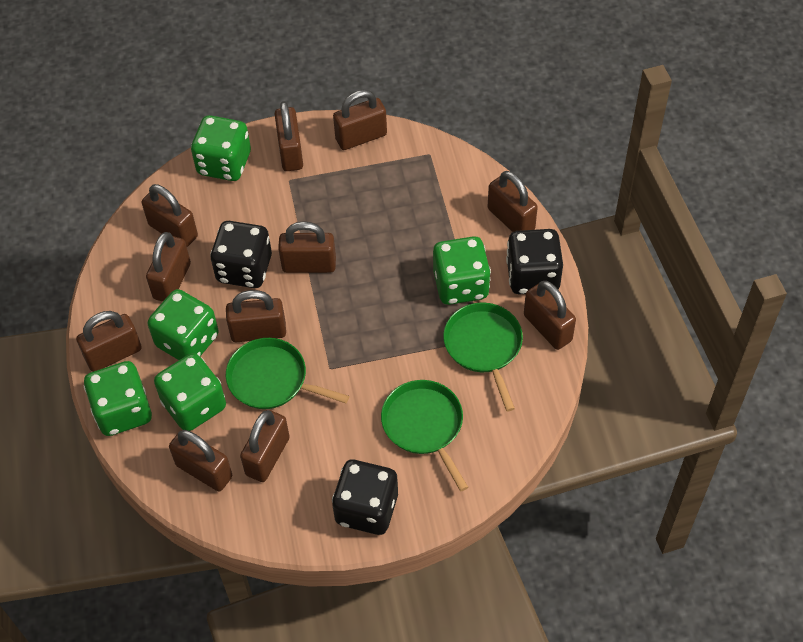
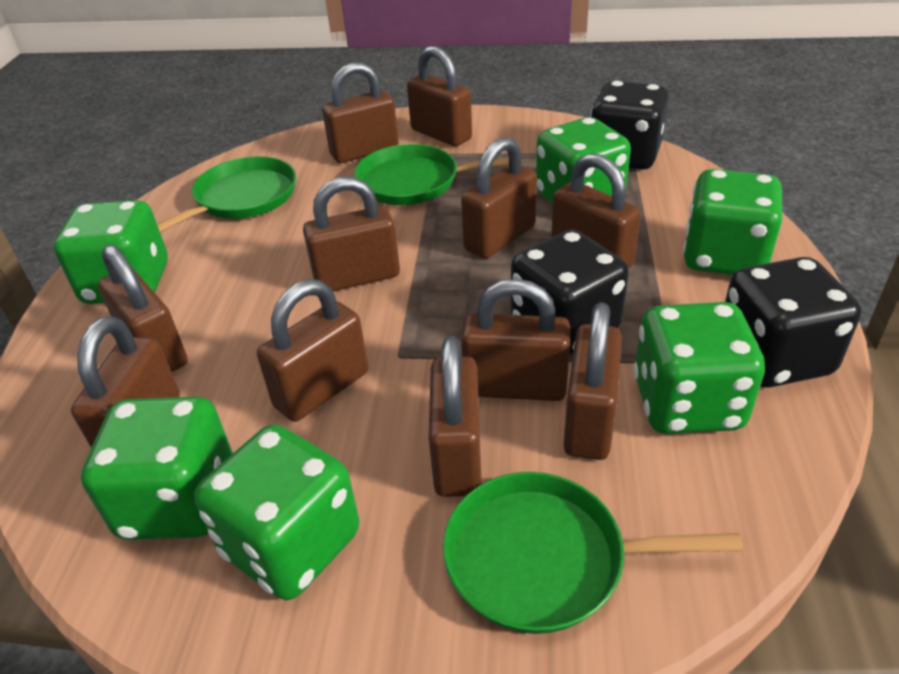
green dice: [84,361,152,436] [148,289,219,360] [154,353,226,431] [191,115,251,181] [433,236,491,305] = 5 -> [53,200,168,304] [81,397,233,540] [194,424,359,600] [536,117,631,204] [633,302,765,434] [683,169,782,275] = 6

